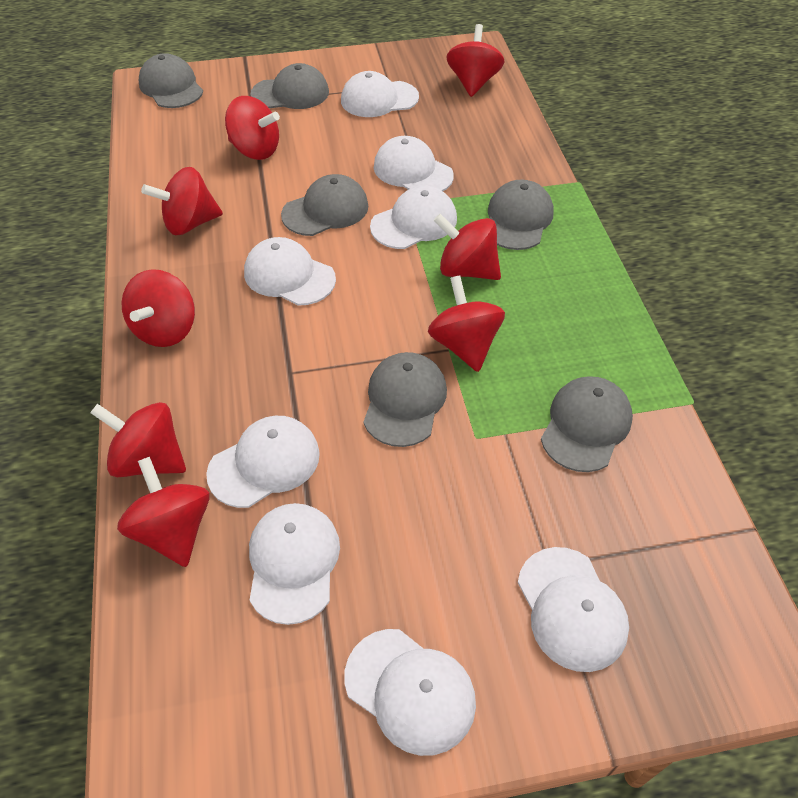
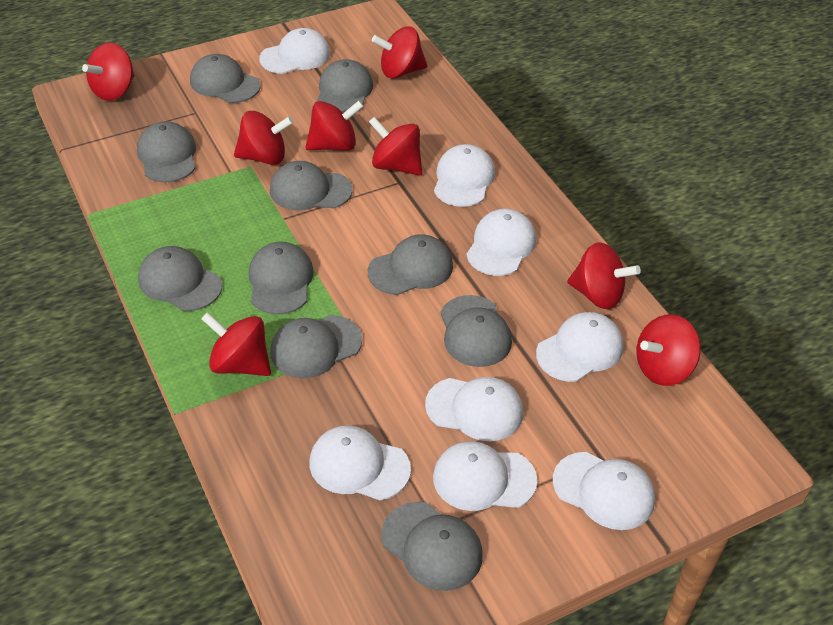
grey cap: [139,53,203,108] [250,63,329,109] [281,174,368,236] [363,352,447,447] [488,180,554,250] [541,376,633,472] = 6 -> [137,121,196,182] [138,246,222,311] [190,54,260,103] [249,242,314,315] [270,161,352,210] [270,315,362,378] [316,59,373,113] [368,234,453,295] [381,502,483,591] [440,295,512,367] = 10

